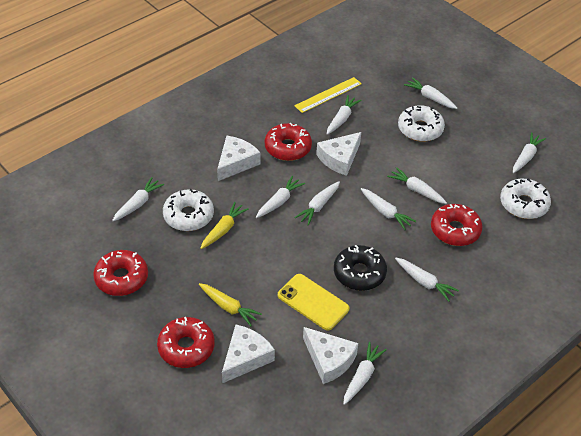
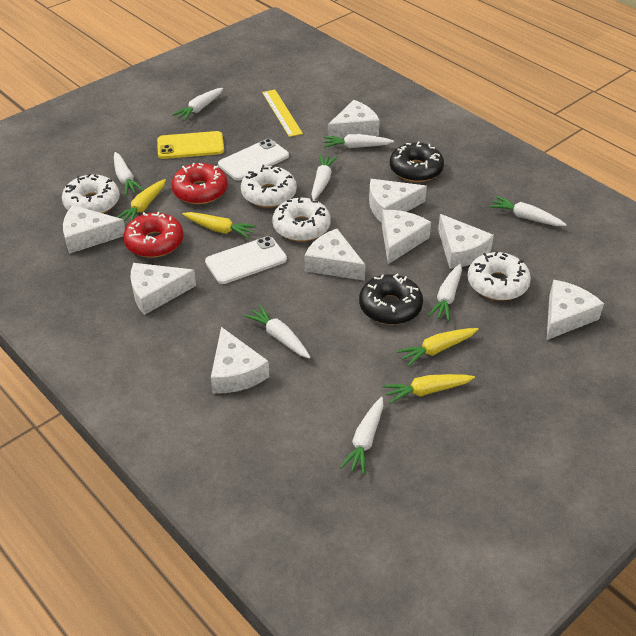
black donut: [334,245,387,291] = 1 -> [359,274,423,325] [390,142,444,182] = 2
red donut: [93,250,148,296] [157,317,215,368] [265,123,312,161] [431,204,482,246] = 4 -> [123,212,184,258] [171,163,228,204] = 2
white carrot: [112,177,164,221] [256,176,305,218] [294,181,340,226] [327,95,361,135] [343,342,387,405] [361,188,416,230] [387,167,447,204] [395,258,459,302] [404,77,457,109] [513,132,546,173] = 10 -> [114,152,144,196] [172,88,223,121] [244,305,311,359] [311,155,337,200] [323,134,394,148] [340,397,383,475] [428,263,462,322] [490,196,567,226] = 8
white cheese: [217,136,260,181] [222,325,275,383] [303,327,358,384] [316,132,361,176] = 4 -> [63,205,125,254] [130,263,196,315] [211,327,269,393] [304,229,365,281] [328,100,380,140] [369,179,427,223] [382,210,431,264] [438,214,494,269] [547,280,604,340] = 9
white donut: [163,189,214,231] [398,105,445,142] [500,179,551,219] = 3 -> [62,174,120,213] [241,165,297,208] [272,197,331,242] [468,251,531,300] = 4
white phone: none = 0 -> [205,236,287,284] [218,139,289,181] = 2
yellow carrot: [199,283,262,326] [200,202,248,249] = 2 -> [117,179,166,222] [182,212,257,239] [383,374,475,403] [396,328,478,367] = 4

